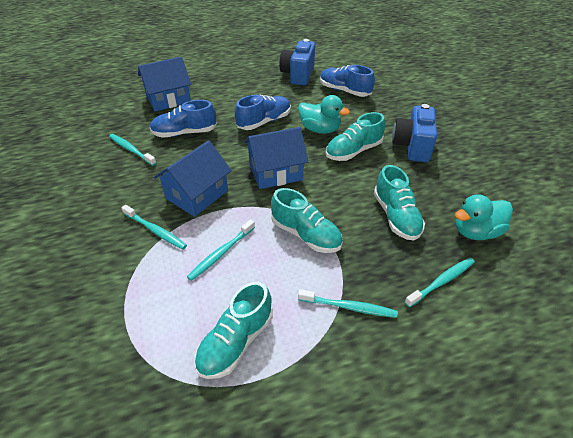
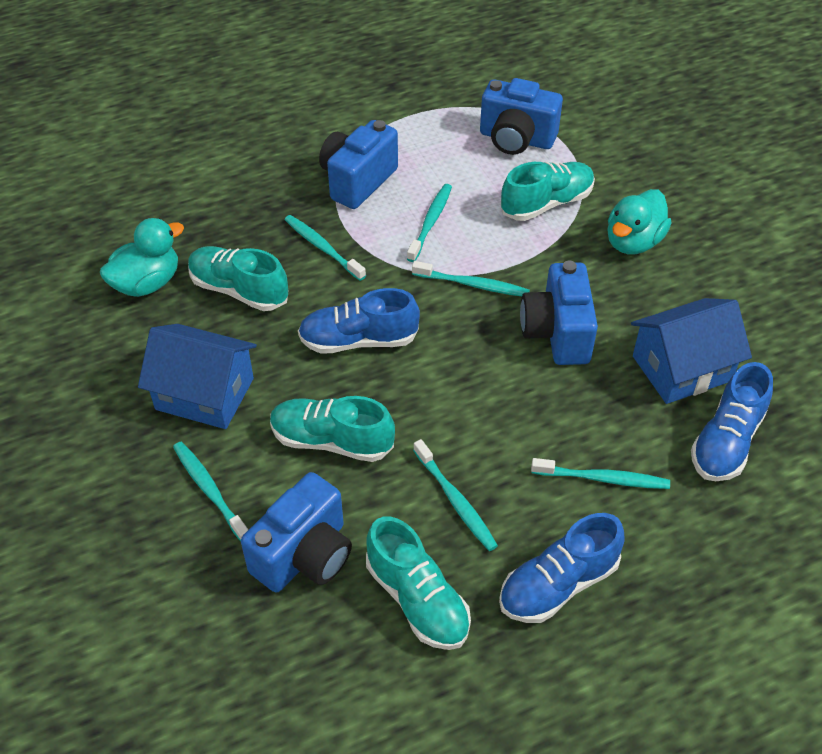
blue camera: [279,39,315,85] [392,104,437,162] = 2 -> [241,472,352,592] [319,120,398,209] [480,78,563,155] [520,261,598,365] = 4
blue house: [138,57,191,111] [154,140,232,217] [244,127,308,189] = 3 -> [138,324,257,429] [631,298,752,404] = 2
turquoise toothbrush: [109,134,156,166] [121,205,187,250] [187,219,255,281] [298,289,398,318] [405,258,475,307] = 5 -> [173,442,248,541] [285,215,366,281] [407,184,452,262] [412,261,530,296] [413,439,498,551] [531,458,670,489] = 6

